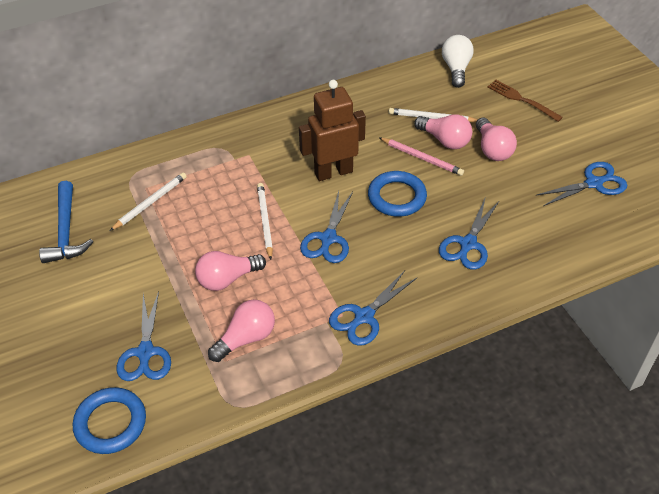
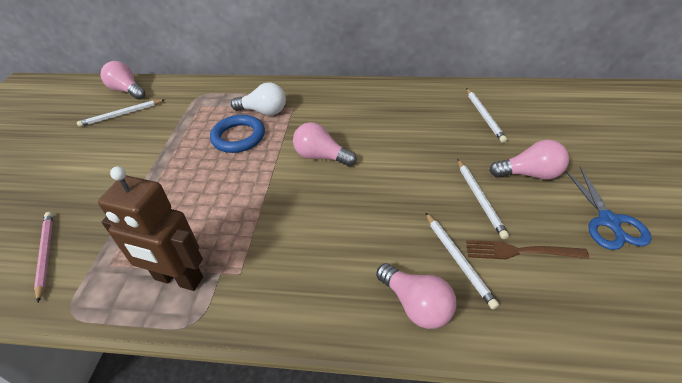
blue hammer: [39,181,93,263] = 1 -> none = 0
blue ring: [73,387,146,454] [368,171,427,217] = 2 -> [210,115,265,153] = 1
blue scissors: [117,291,171,381] [300,191,353,263] [329,270,417,346] [439,199,500,270] [535,162,627,206] = 5 -> [565,167,652,250] = 1
white pencil: [110,172,187,231] [257,183,273,260] [389,108,478,122] = 3 -> [77,99,164,127] [425,212,499,309] [458,159,509,239] [466,88,507,143] = 4

